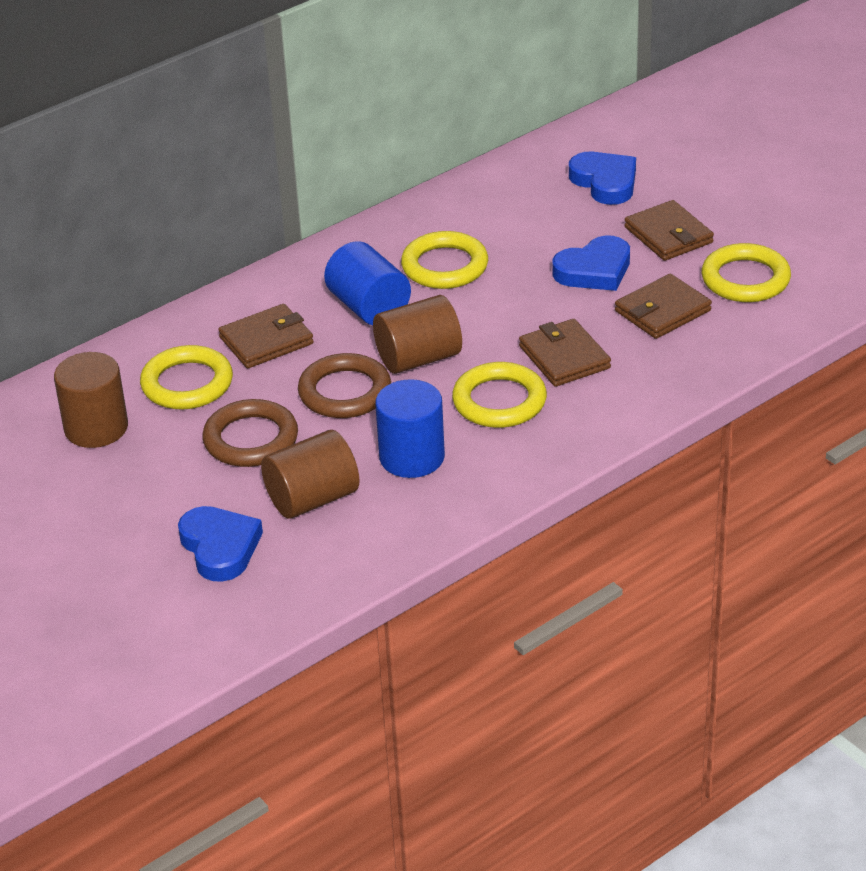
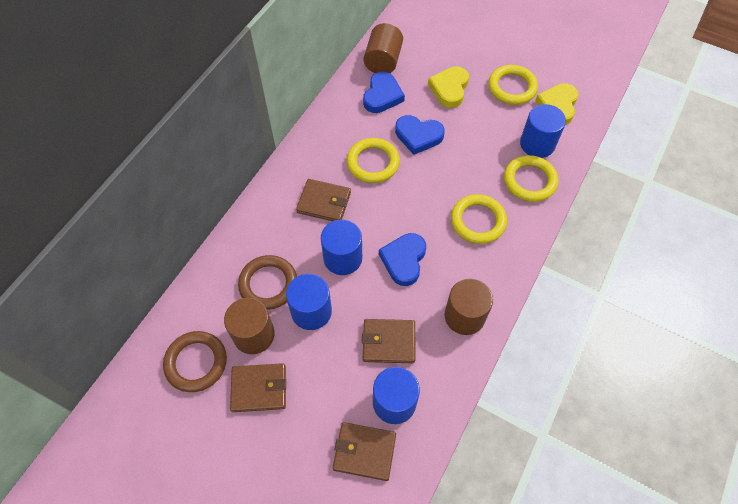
blue cylinder: [324,241,411,325] [375,379,445,478] = 2 -> [286,274,332,330] [321,220,362,275] [373,367,420,424] [520,104,566,158] = 4
yellow heart: none = 0 -> [428,66,469,108] [535,83,579,125] = 2

